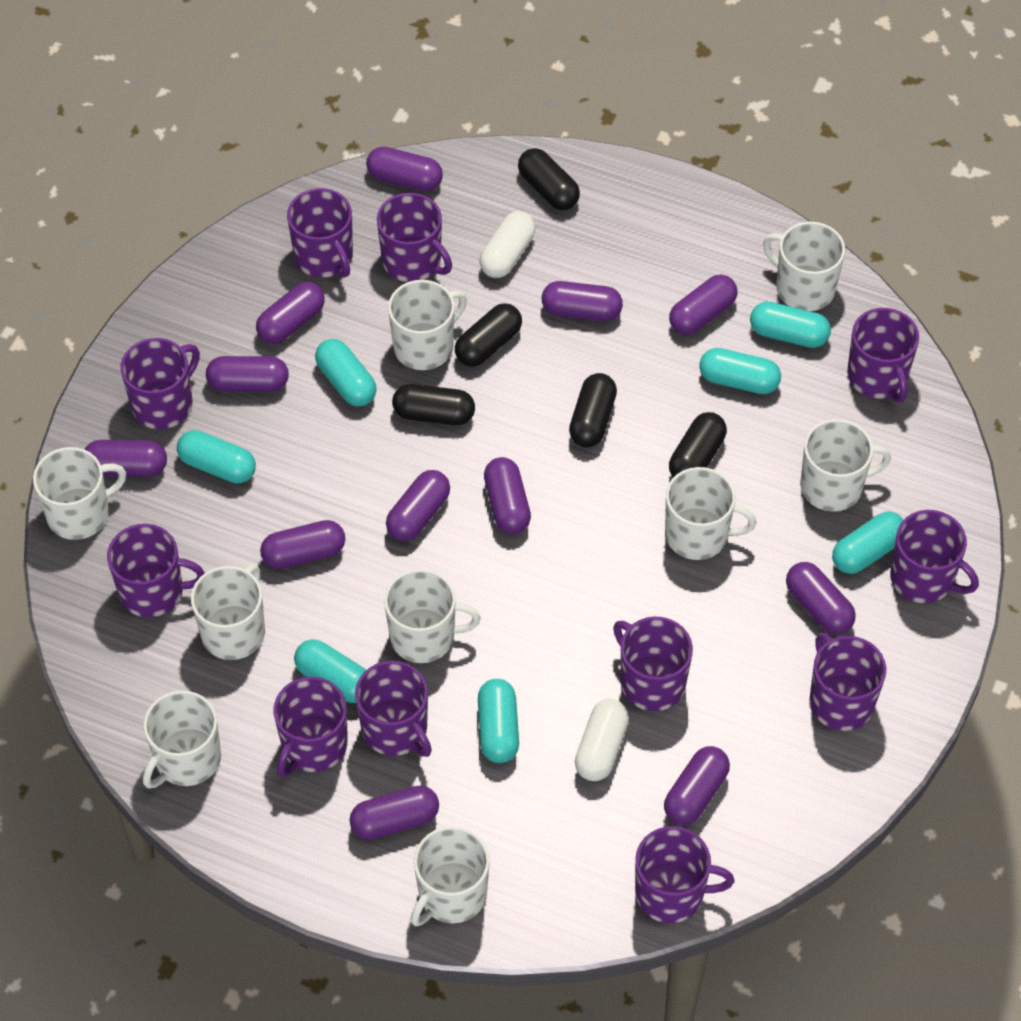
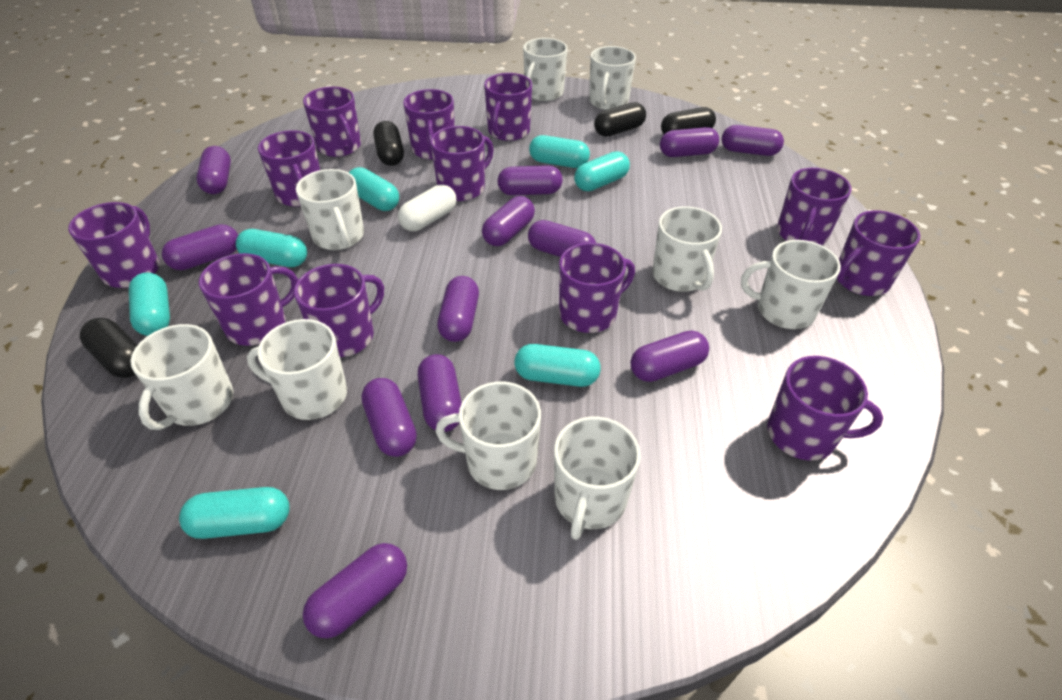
black capsule: [392,384,475,425] [455,303,522,367] [518,148,580,210] [569,373,617,448] [669,412,727,478] = 5 -> [80,318,138,378] [373,121,404,166] [594,102,646,136] [661,107,716,134] = 4
purple mug: [107,524,205,617] [120,338,200,429] [273,677,348,777] [287,188,353,278] [355,661,432,757] [377,193,452,282] [613,616,693,711] [635,826,734,923] [809,633,886,731] [847,308,919,403] [890,510,979,603] = 11 -> [68,202,160,288] [199,253,298,346] [258,130,320,207] [294,264,384,357] [303,87,361,157] [403,89,455,160] [430,126,494,201] [484,73,532,141] [559,243,635,333] [767,356,883,461] [777,168,851,245] [837,210,920,296] = 12
white capsule: [480,211,535,278] [575,698,629,781] = 2 -> [398,185,457,231] = 1

